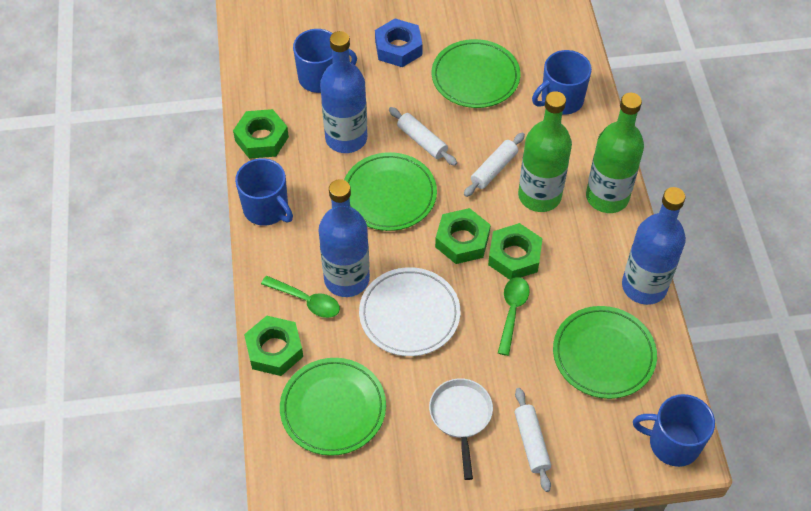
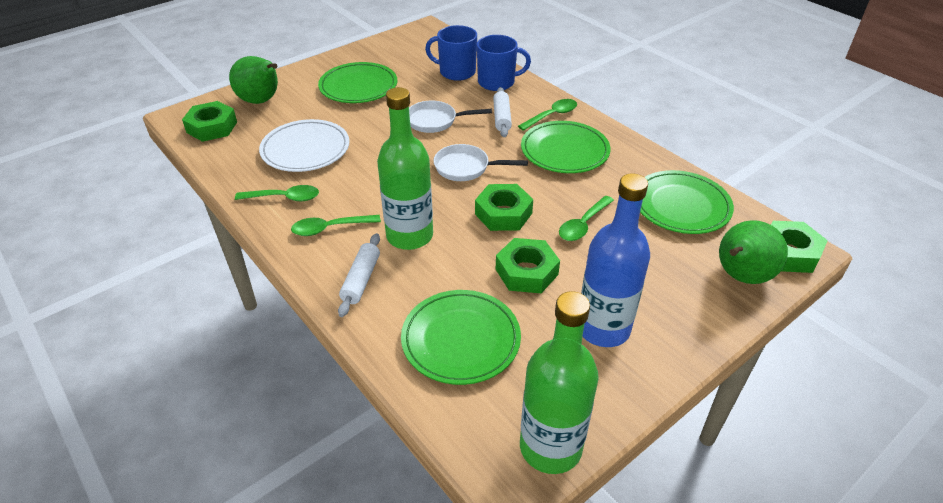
blue bottle: [318,179,370,297] [320,31,367,153] [622,187,686,305] = 3 -> [581,173,650,347] = 1
blue mug: [235,158,293,226] [293,29,357,93] [532,50,592,115] [633,394,715,467] = 4 -> [425,25,477,81] [477,35,531,91] = 2
blue nut: [375,19,423,67] = 1 -> none = 0
green pear: none = 0 -> [229,56,278,104] [719,220,788,284] = 2
green spoon: [261,276,340,318] [498,277,530,356] = 2 -> [235,185,319,201] [291,215,381,236] [518,99,577,131] [559,196,614,241] = 4
white pan: [429,378,493,480] = 1 -> [409,101,492,133] [434,144,528,181] = 2
white rolling pin: [389,107,457,166] [464,133,525,197] [515,388,551,492] = 3 -> [338,233,380,317] [493,87,512,137] = 2

